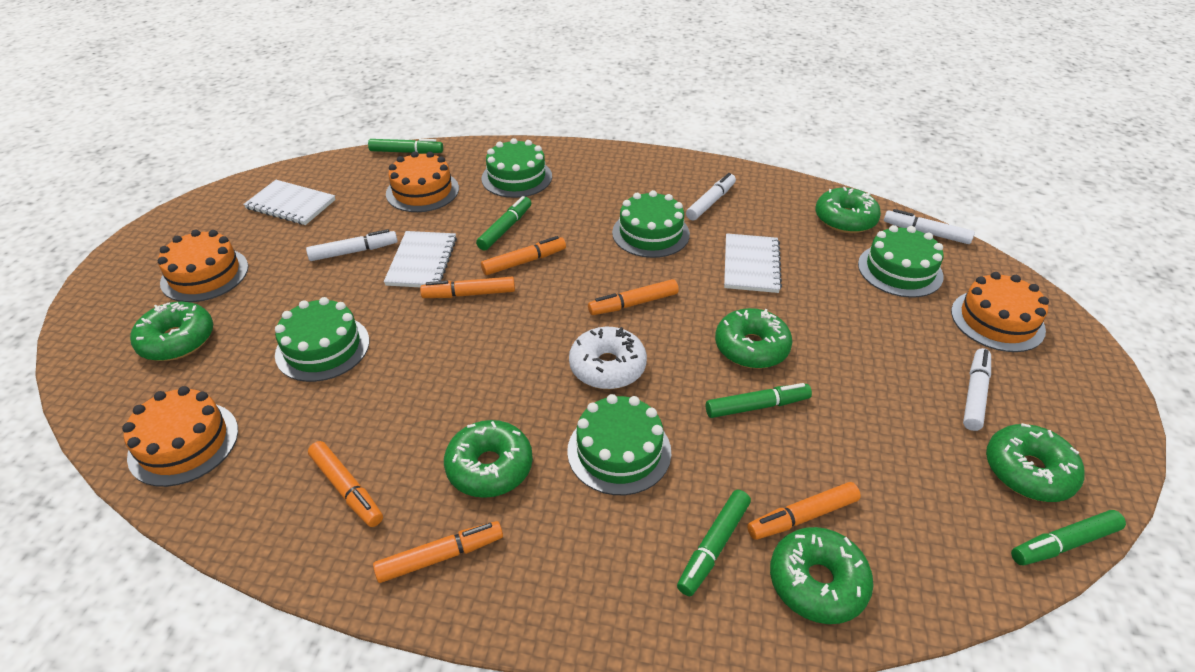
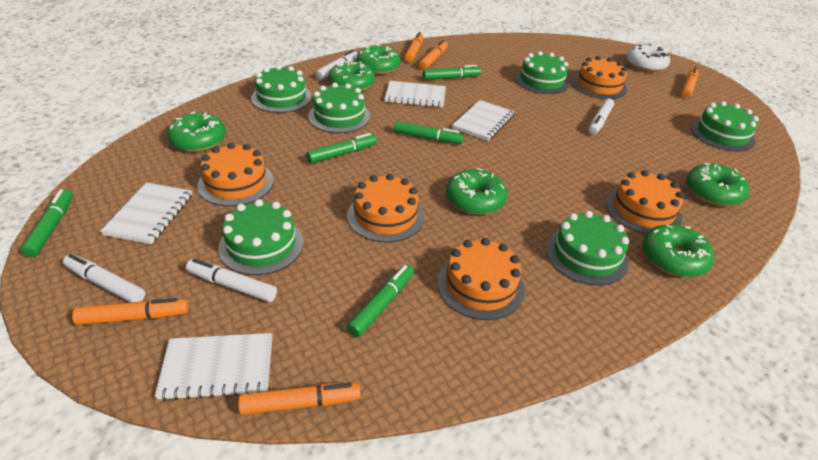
green cake: [275,297,369,382] [481,138,552,198] [567,394,671,495] [612,190,690,258] [858,225,944,298] = 5 -> [218,199,304,275] [251,65,312,113] [308,83,370,133] [515,51,569,94] [546,211,629,286] [691,101,759,151] = 6
orange cake: [122,386,238,487] [158,230,248,302] [386,151,459,212] [951,272,1049,352] = 4 -> [197,143,274,206] [347,174,424,243] [438,238,525,320] [572,56,627,99] [606,170,684,234] = 5
orange marker: [308,441,383,527] [373,521,503,583] [420,277,515,298] [481,236,566,275] [588,279,679,315] [747,482,861,540] = 6 -> [72,298,188,325] [238,383,360,415] [404,32,424,63] [419,40,448,70] [681,67,698,98] = 5
white notebook: [243,180,336,225] [384,231,457,287] [724,233,782,293] = 3 -> [100,182,192,244] [155,333,272,401] [385,81,446,107] [452,100,515,141] = 4

